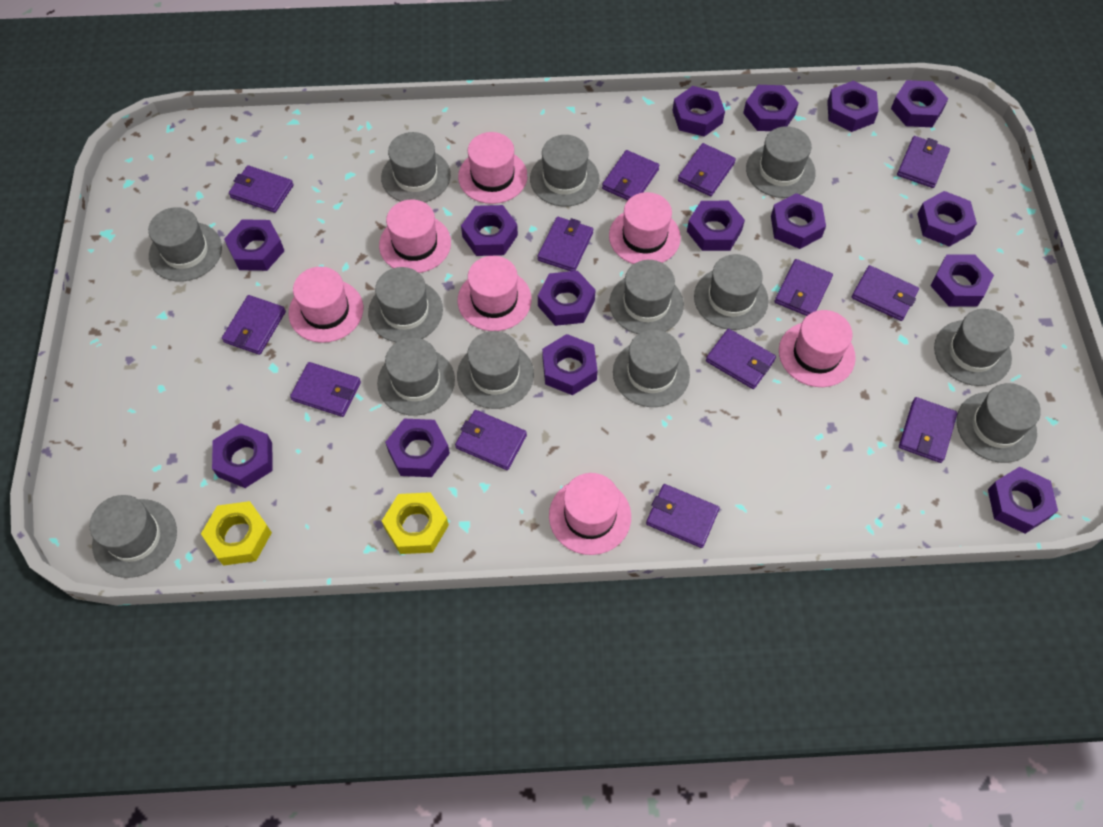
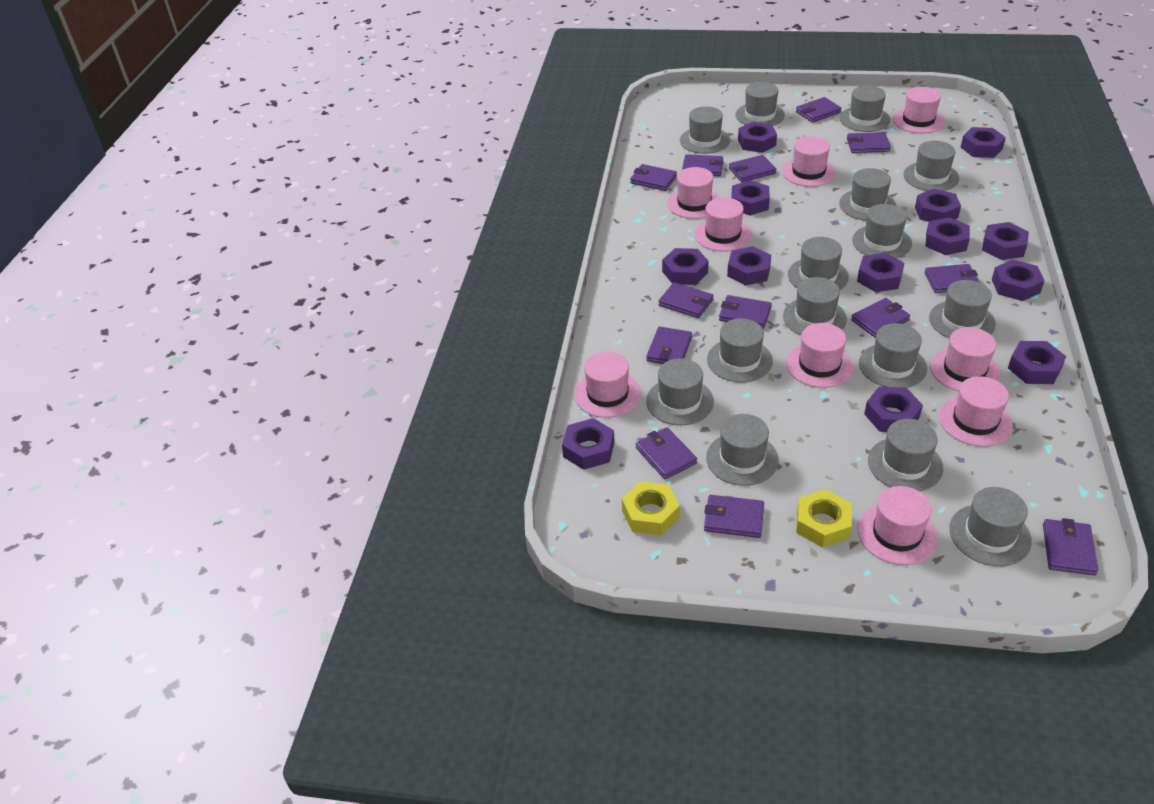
grey hat: [89,495,177,578] [148,207,222,282] [368,267,443,342] [377,337,455,416] [381,132,451,203] [457,331,534,409] [530,135,599,206] [609,260,684,334] [613,329,690,407] [694,254,769,330] [746,126,816,198] [934,309,1014,386] [957,383,1041,463] = 13 -> [646,358,714,426] [680,106,730,154] [706,414,779,486] [707,318,773,383] [735,82,785,126] [783,277,847,335] [788,237,849,290] [839,168,896,221] [840,86,891,132] [852,204,912,258] [859,323,927,388] [868,419,943,491] [903,141,960,191] [929,280,996,338] [949,487,1032,566] = 15
pink hat: [289,267,363,343] [379,200,451,273] [458,132,528,204] [458,256,532,331] [549,473,631,555] [609,192,681,264] [779,310,856,387] = 7 -> [574,352,641,418] [667,167,720,219] [695,197,752,252] [782,137,836,187] [786,323,854,388] [858,486,938,565] [893,87,945,133] [930,327,1000,391] [939,376,1013,447] = 9
purple nut: [212,423,273,488] [224,219,284,271] [385,419,450,477] [461,205,518,256] [538,271,596,326] [542,334,598,395] [672,86,725,137] [687,201,745,251] [743,85,799,131] [771,193,826,249] [827,81,879,132] [891,80,948,127] [918,191,977,247] [930,254,994,306] [988,467,1058,534] = 15 -> [562,418,615,470] [662,248,709,285] [727,246,771,286] [731,180,770,216] [738,122,777,153] [857,253,904,292] [864,386,923,432] [915,189,961,222] [925,217,970,255] [960,127,1006,158] [982,222,1029,260] [992,260,1045,301] [1008,341,1066,384] = 13

